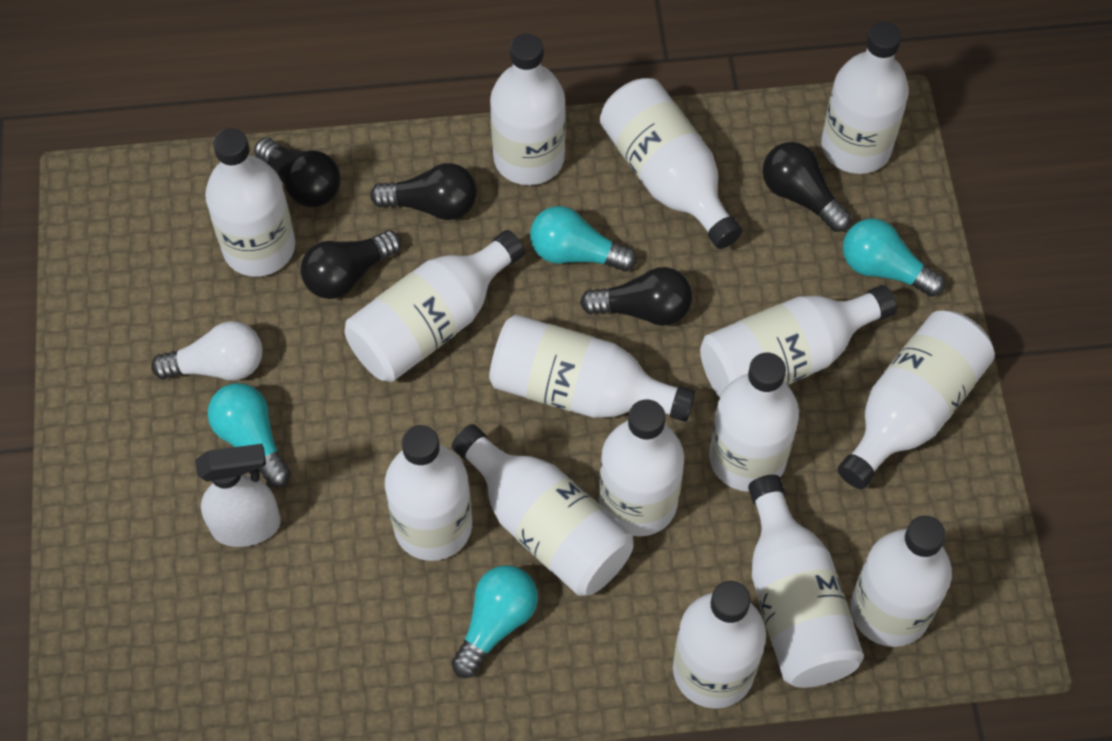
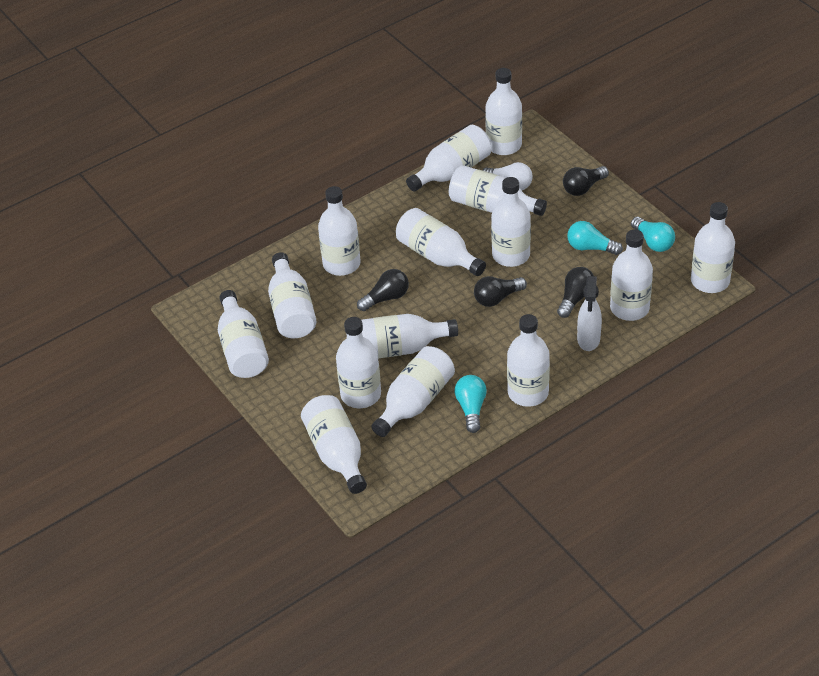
black light bulb: [254,138,341,207] [300,230,401,299] [370,163,477,220] [580,267,692,326] [762,142,852,232] = 5 -> [357,269,409,311] [474,276,527,307] [557,267,594,318] [563,166,609,196] = 4
turquoise light bulb: [207,383,291,487] [451,565,538,678] [530,206,637,272] [843,218,945,297] = 4 -> [454,375,487,433] [567,221,623,255] [631,217,675,252] = 3

